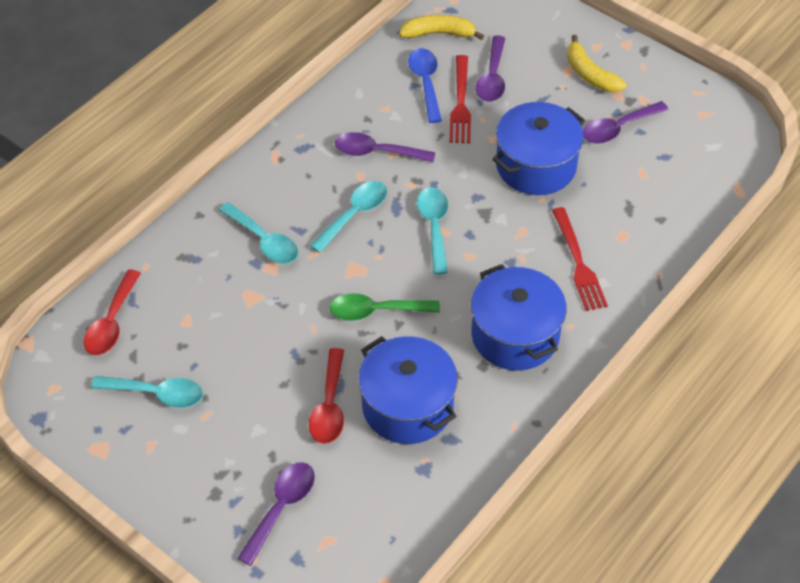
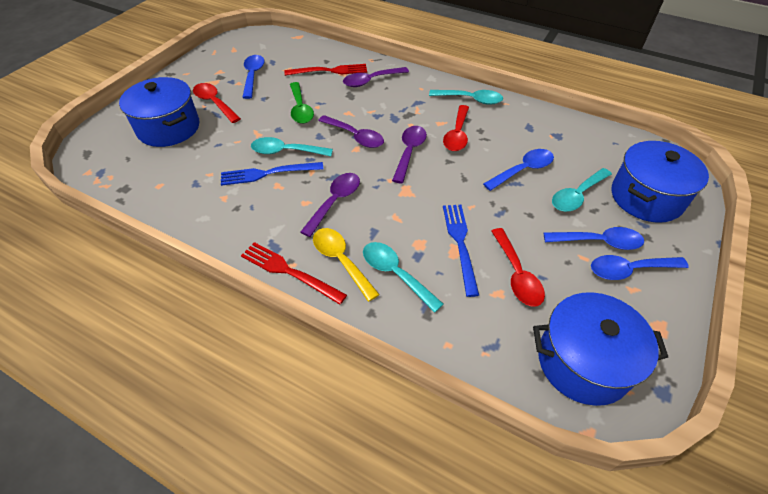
blue fork: none = 0 -> [221,162,323,186] [443,205,479,297] = 2
blue spoon: [408,48,442,123] = 1 -> [242,55,264,99] [483,149,554,191] [544,227,644,250] [591,255,689,280] = 4
red spoon: [84,269,141,355] [309,348,344,444] = 2 -> [193,83,241,123] [443,105,469,151] [491,228,545,307] = 3
yellow banana: [399,15,484,40] [567,35,627,92] = 2 -> none = 0
yellow spoon: none = 0 -> [313,228,380,302] = 1

